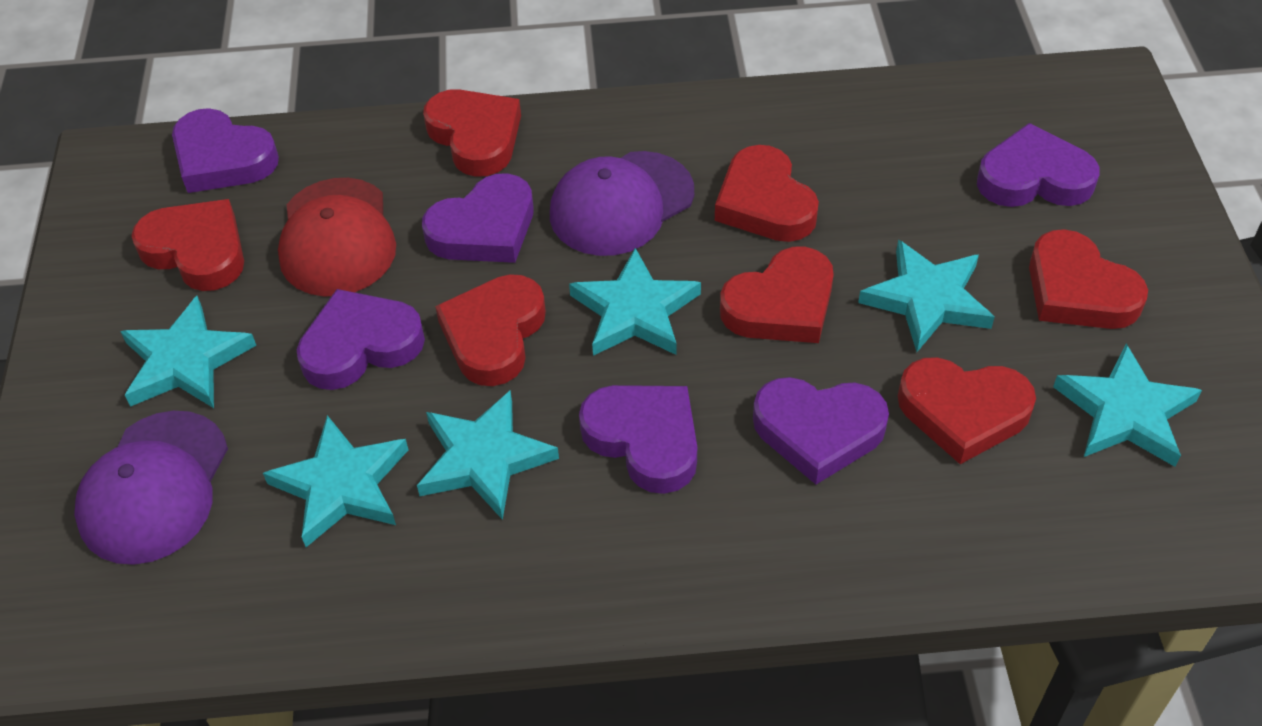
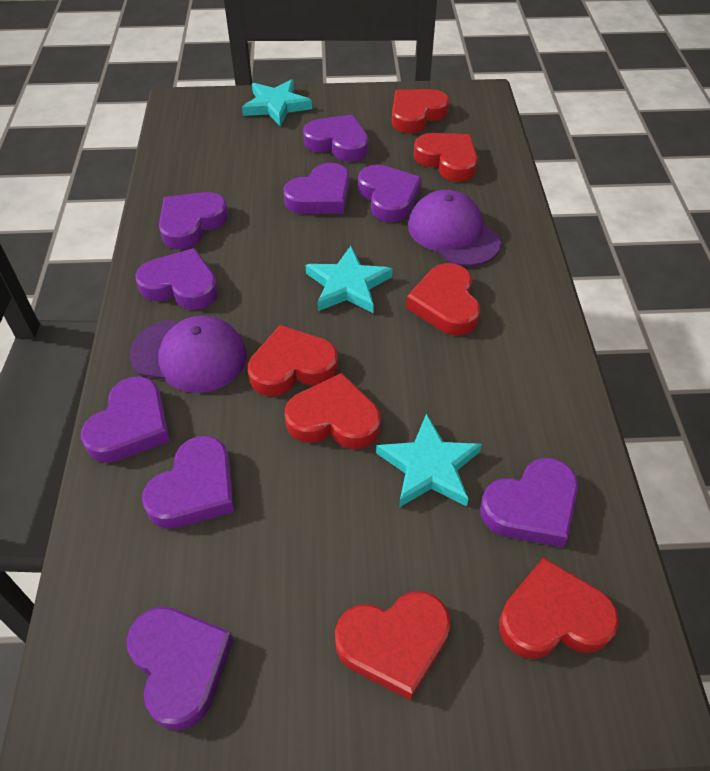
purple heart: [172,108,279,193] [296,289,425,390] [422,173,533,263] [579,385,697,494] [753,377,889,484] [977,123,1100,207] = 6 -> [81,376,170,463] [127,607,233,730] [135,248,218,310] [142,436,234,529] [159,192,229,249] [283,163,350,214] [303,115,369,162] [358,164,422,222] [480,458,578,547] = 9
red cap: [278,178,396,297] = 1 -> none = 0
turquoise star: [120,296,257,408] [263,415,409,547] [417,391,559,520] [569,248,701,356] [858,240,995,352] [1053,343,1202,467] = 6 -> [242,79,312,127] [306,246,392,313] [376,414,482,507] = 3

